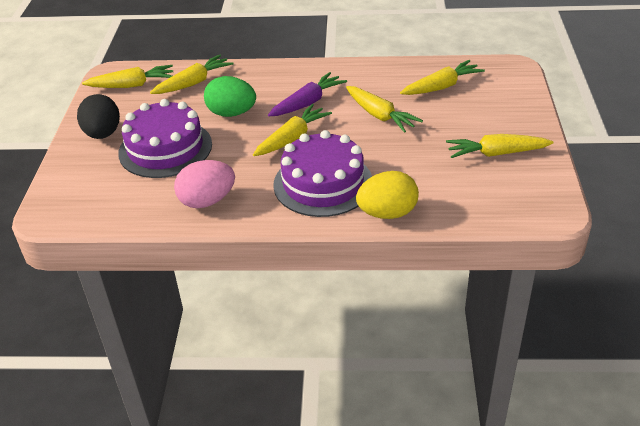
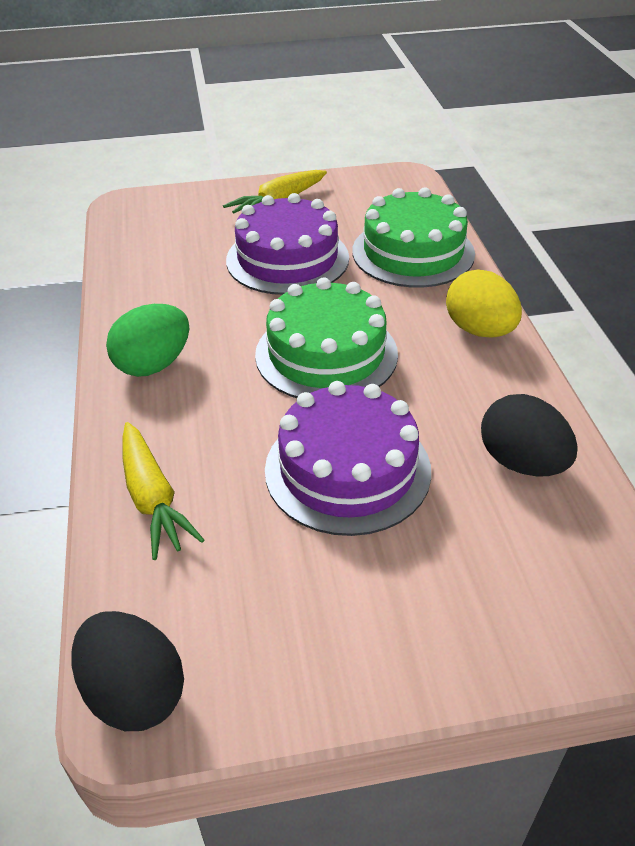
black egg: [77,94,120,139] = 1 -> [71,611,184,731] [481,394,578,477] = 2
green cake: none = 0 -> [255,277,398,398] [352,187,475,288] = 2
pink egg: [174,160,235,208] = 1 -> none = 0
purple carrot: [268,72,347,116] = 1 -> none = 0
yellow carrot: [82,65,173,88] [150,55,233,94] [253,104,332,156] [346,86,423,133] [400,60,485,95] [446,134,554,158] = 6 -> [122,422,204,560] [223,170,327,214] = 2

